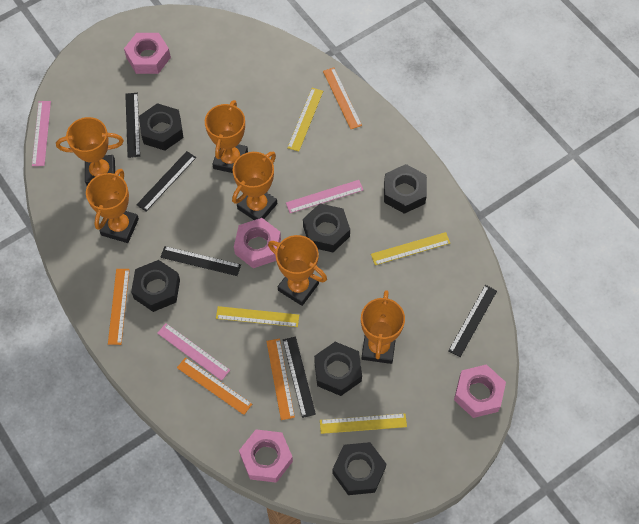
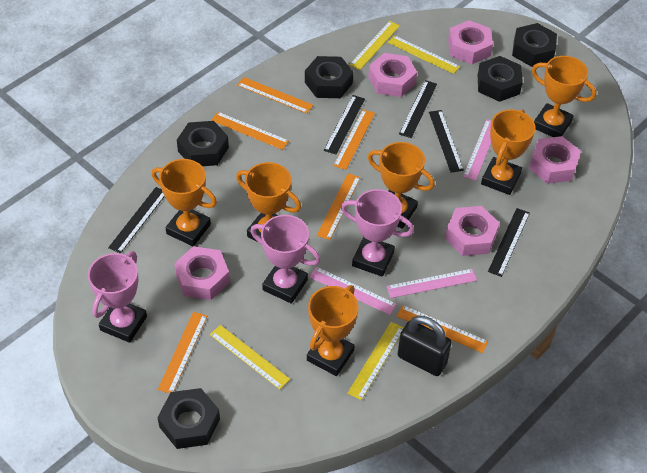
black nut: [131,260,180,312] [139,103,184,151] [303,204,350,252] [314,342,362,396] [332,442,386,495] [384,164,427,214] = 6 -> [157,388,220,449] [177,121,229,166] [305,56,353,98] [478,56,523,102] [512,23,557,67] = 5
black padlock: none = 0 -> [398,316,452,376] = 1
orange ruler: [108,269,130,345] [177,357,252,415] [266,338,295,420] [323,67,362,129] = 4 -> [158,312,207,393] [211,112,289,150] [237,77,313,114] [317,173,360,240] [333,109,375,170] [397,305,488,353] = 6
pink nut: [124,33,171,74] [234,218,281,268] [239,429,293,483] [454,364,506,418] = 4 -> [174,246,230,300] [368,53,417,97] [445,206,500,256] [448,20,493,64] [529,136,581,184] = 5
pink trophy: none = 0 -> [88,251,147,343] [250,215,320,304] [341,189,414,277] = 3

